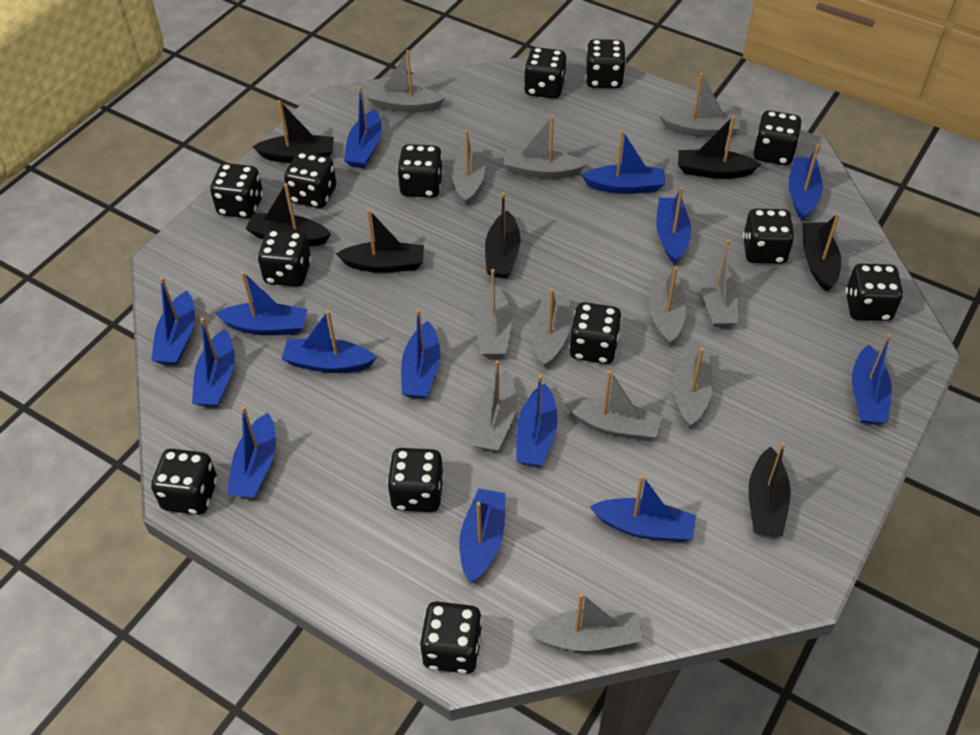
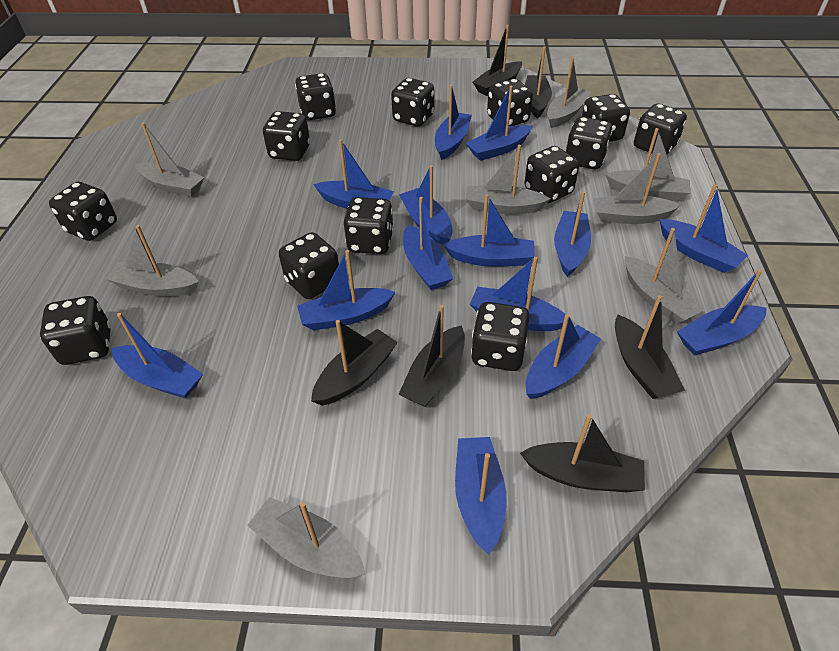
black boat: [245,183,331,246] [252,100,334,163] [336,209,424,273] [485,192,520,278] [678,116,761,179] [748,443,791,537] [802,213,841,292] = 7 -> [311,320,398,406] [399,305,465,407] [473,25,522,96] [520,414,645,492] [525,46,552,119] [615,295,685,399] = 6
grey boat: [366,50,445,112] [452,130,485,206] [472,360,517,451] [475,269,512,357] [503,116,586,179] [528,593,642,651] [532,289,570,367] [563,370,662,441] [649,266,686,346] [659,73,740,137] [674,347,713,427] [701,240,739,327] = 12 -> [106,225,199,297] [135,122,204,197] [247,497,366,578] [465,145,550,214] [547,57,591,128] [593,153,681,224] [605,128,690,201] [625,228,704,324] = 8

